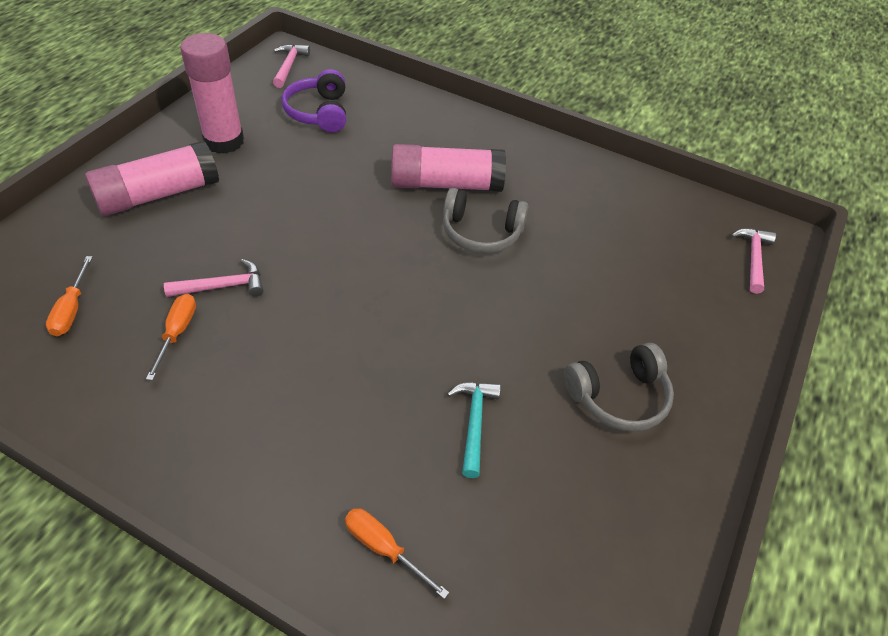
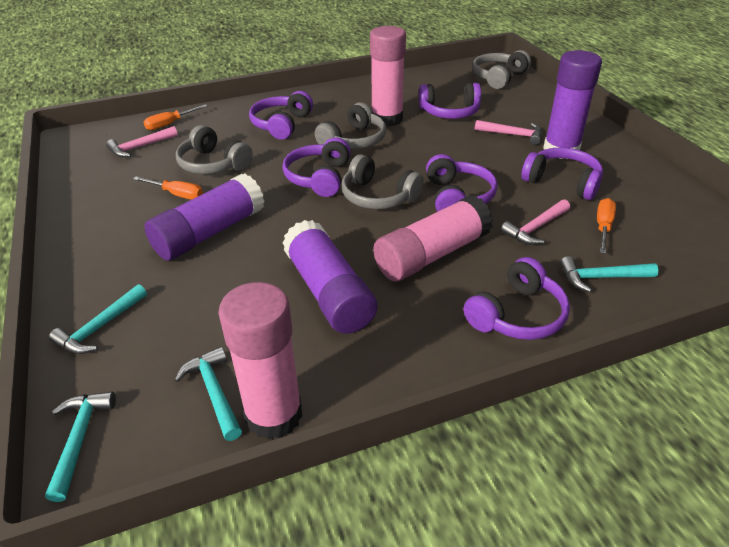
grey headphones: [443,188,529,254] [564,343,674,432] = 2 -> [176,125,253,174] [315,102,386,149] [342,154,424,209] [472,50,531,89] = 4
purple glue stick: none = 0 -> [144,173,265,261] [283,220,377,334] [543,50,602,159] = 3
purple headphones: [282,69,346,132] = 1 -> [249,91,313,140] [282,137,351,197] [419,83,481,119] [426,154,498,212] [464,257,570,340] [521,147,603,200] = 6
turquoise hammer: [447,382,501,478] = 1 -> [45,391,116,502] [49,284,147,354] [175,346,242,441] [560,256,659,292] = 4

